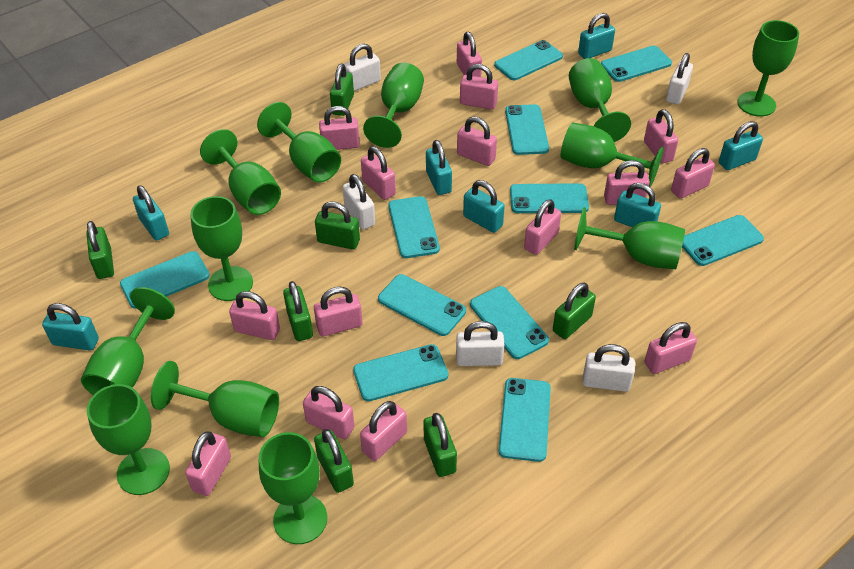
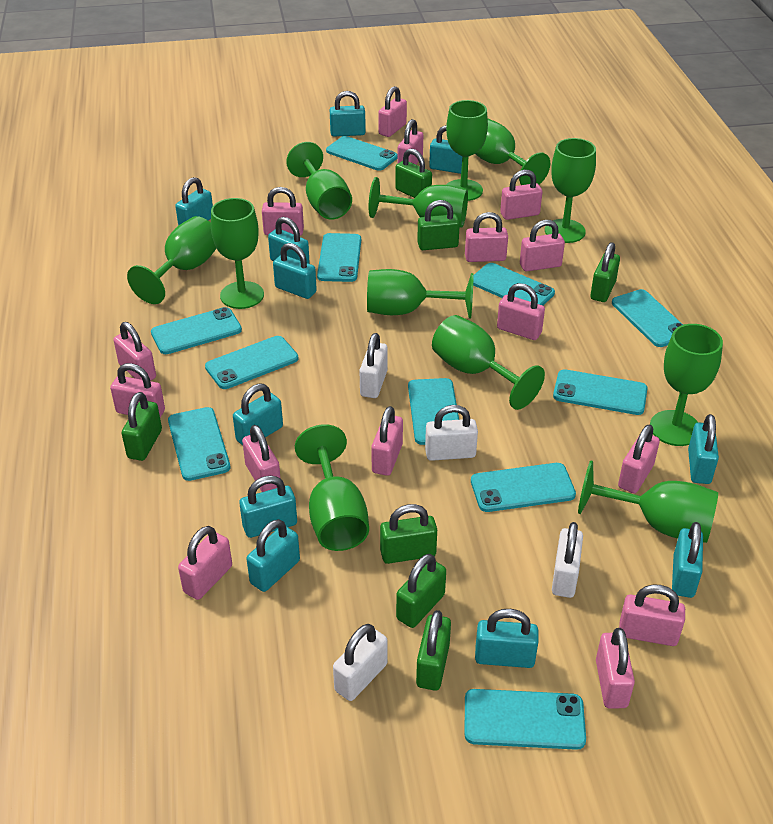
turquoise padlock: [42,303,99,350] [133,185,169,241] [426,140,452,195] [463,180,505,233] [578,13,615,59] [614,183,661,227] [719,121,763,170] = 7 -> [175,177,213,226] [233,384,283,446] [239,476,297,538] [246,519,300,592] [268,217,310,264] [273,243,317,299] [330,91,366,137] [429,125,462,174] [475,609,539,668] [672,522,703,598] [688,414,719,484] = 11
white padlock: [343,174,375,230] [344,44,381,91] [456,321,504,366] [583,344,635,392] [666,53,693,105] = 5 -> [333,624,388,701] [360,333,388,398] [425,405,478,461] [552,522,583,598] = 4

